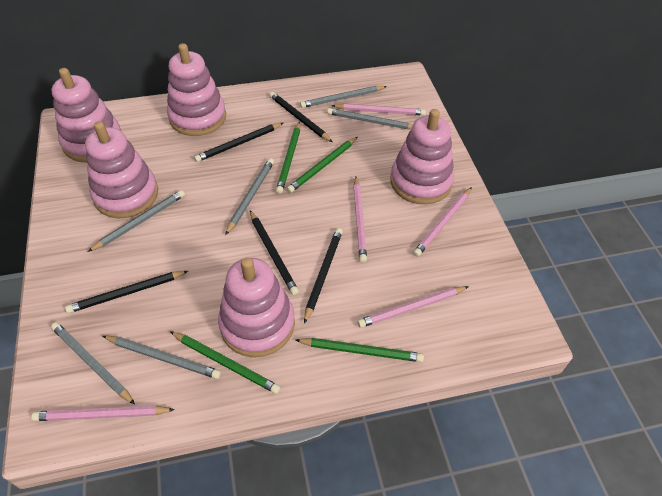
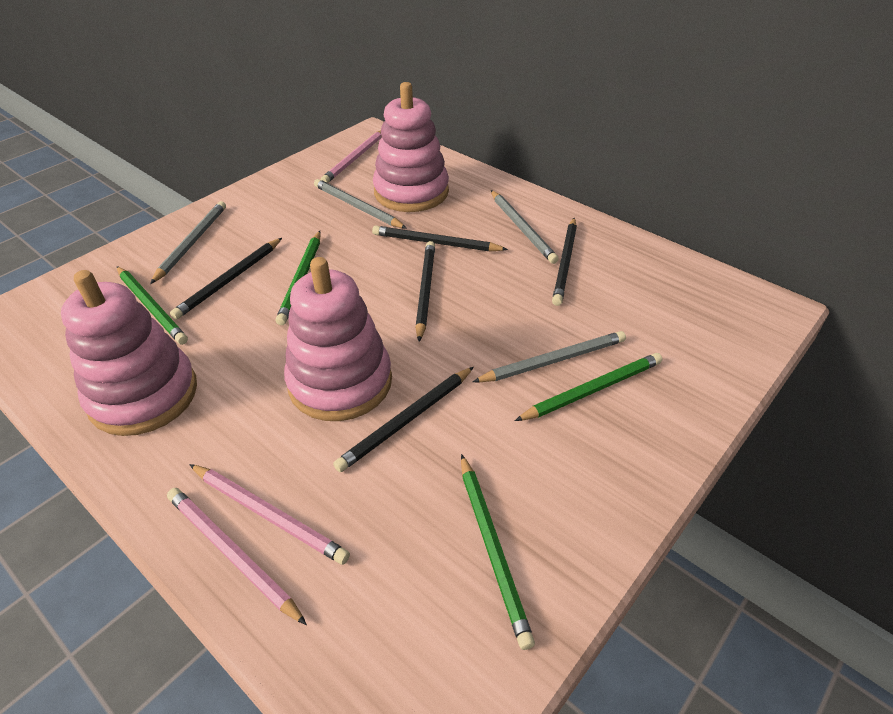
grey pencil: [51,322,135,405] [88,190,185,252] [103,336,221,379] [225,158,274,235] [300,86,387,108] [327,108,413,129] = 6 -> [150,201,226,284] [314,179,407,229] [473,331,626,382] [491,190,559,264] = 4
pink pencil: [31,405,175,421] [332,103,426,116] [353,177,367,262] [357,286,469,328] [413,187,472,257] = 5 -> [167,488,307,625] [189,464,350,565] [321,130,382,183] = 3
pink stacking toy: [52,68,121,162] [85,121,158,219] [167,43,226,136] [218,257,295,357] [390,109,454,205] = 5 -> [61,270,197,436] [284,257,392,421] [373,82,449,212] = 3

